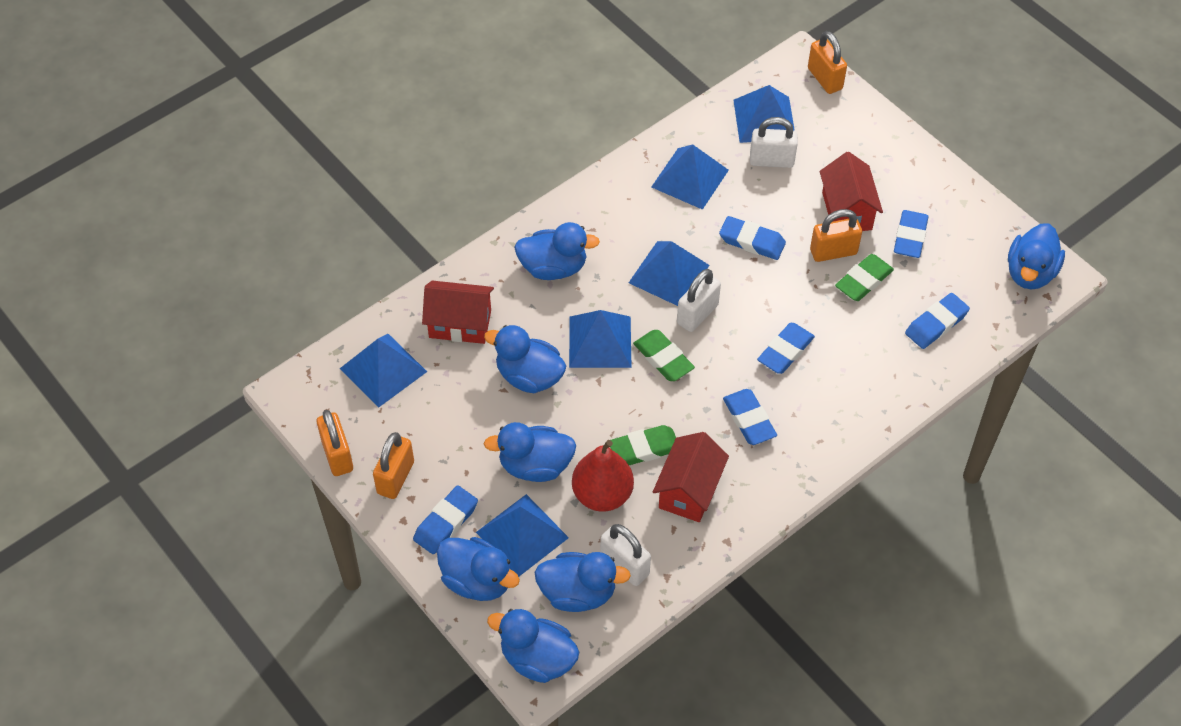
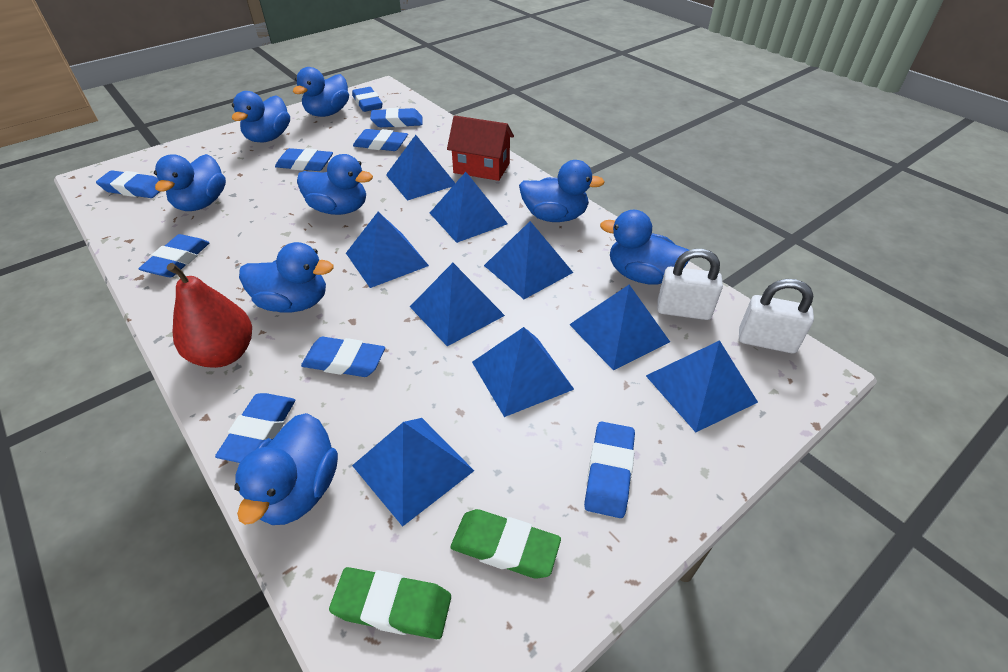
blue duck: [437,537,520,601] [484,325,566,393] [484,422,576,482] [487,609,579,683] [514,222,600,280] [534,552,631,612] [1008,223,1065,290] = 7 -> [154,154,226,211] [232,91,290,142] [234,413,338,525] [239,242,334,313] [293,67,349,117] [297,154,373,215] [519,160,605,222] [600,210,689,285] = 8
blue eraser: [413,486,478,554] [719,216,786,260] [723,389,777,445] [757,323,815,374] [894,210,928,258] [905,293,970,349] = 6 -> [96,170,160,198] [138,234,209,277] [215,393,295,463] [275,148,333,171] [301,337,385,377] [352,87,383,112] [353,129,408,151] [370,108,423,127] [584,422,635,518] = 9
blue pyramid: [340,334,427,407] [476,494,569,577] [569,310,632,368] [629,241,710,306] [651,144,729,210] [734,85,795,143] = 6 -> [346,212,429,288] [352,418,474,527] [386,135,455,201] [410,263,505,346] [430,172,508,243] [472,327,574,417] [484,221,573,299] [569,285,670,370] [646,340,758,432] = 9
green eraser: [610,425,676,465] [633,330,695,381] [835,254,894,301] = 3 -> [329,567,451,639] [451,509,561,579] = 2
orange padlock: [317,410,353,476] [373,432,414,499] [808,31,847,94] [810,209,862,262] = 4 -> none = 0
red house: [422,281,494,344] [653,432,729,522] [820,152,883,231] = 3 -> [447,116,514,181] = 1
white padlock: [600,524,651,586] [677,269,721,332] [750,117,798,168] = 3 -> [657,249,723,320] [739,279,814,353] = 2

